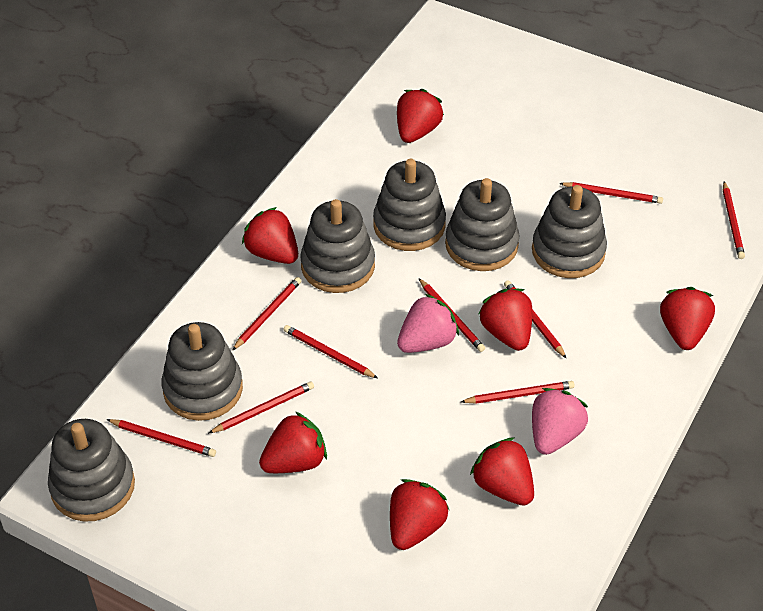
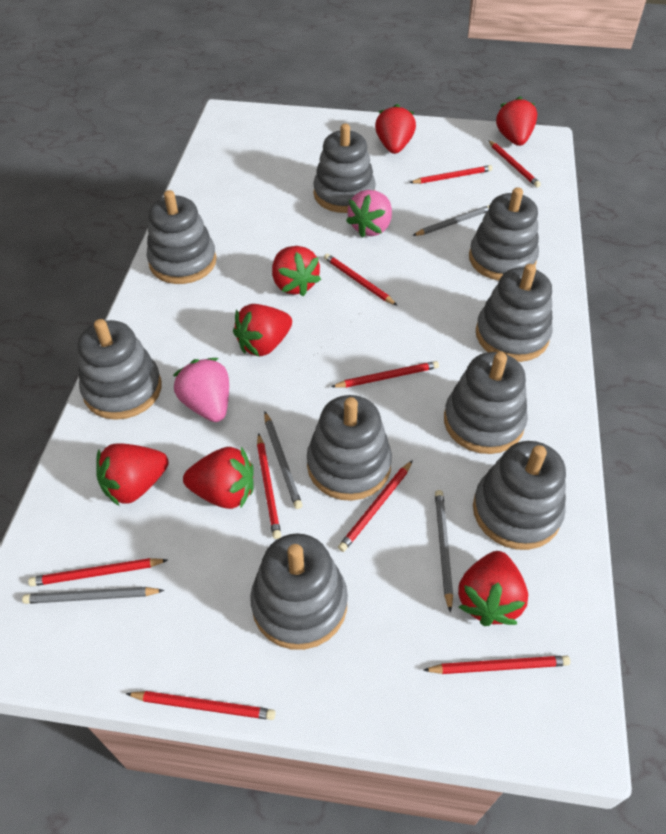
grey pencil: none = 0 -> [22,587,164,604] [264,412,302,509] [412,205,490,236] [435,490,453,613] = 4
grey stacking toy: [48,419,135,522] [162,322,243,421] [300,199,375,293] [373,159,446,251] [445,178,519,271] [532,185,607,278] = 6 -> [78,319,162,420] [147,190,217,284] [250,534,348,650] [307,395,392,501] [313,123,376,213] [444,352,528,454] [469,187,539,281] [473,441,566,550] [476,264,553,362] = 9

